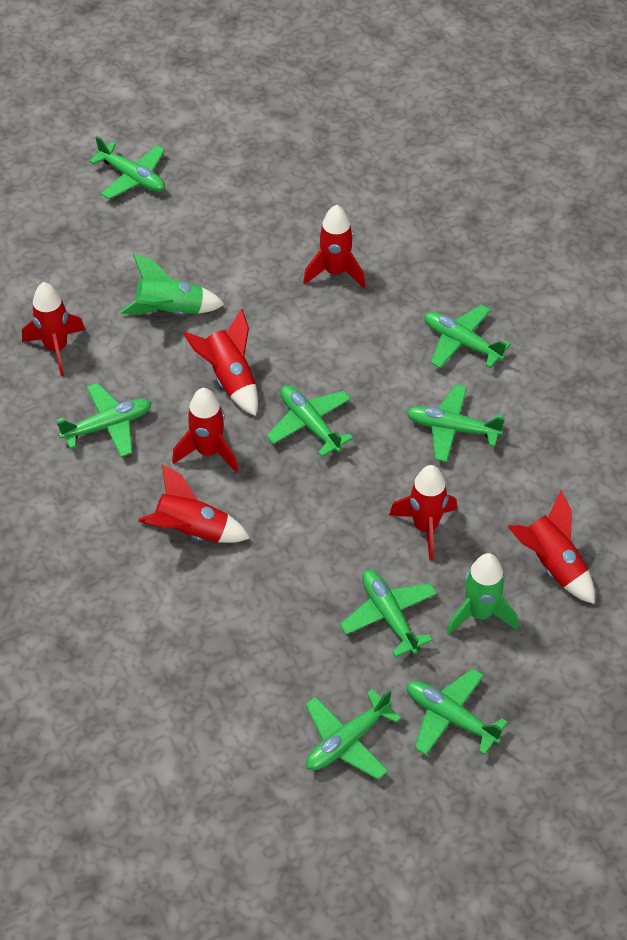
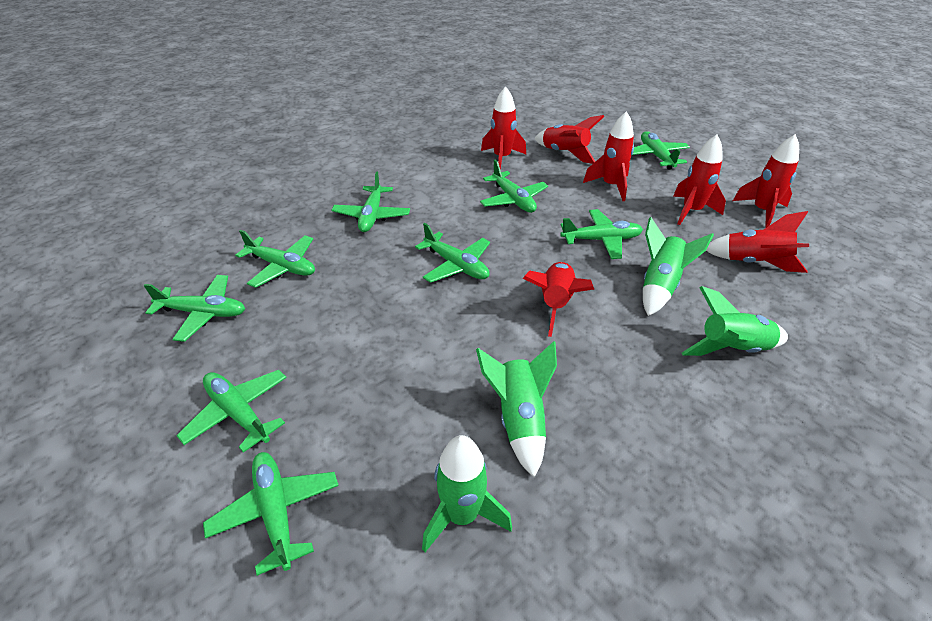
green plane: [57,383,152,457] [89,136,165,199] [266,385,353,457] [305,689,401,780] [340,570,437,657] [406,668,508,755] [407,384,505,462] [424,305,511,368] = 8 -> [144,275,245,342] [176,370,287,453] [203,452,339,576] [235,230,315,288] [331,171,410,232] [415,223,490,283] [480,160,548,213] [560,209,643,259] [632,131,690,170] = 9
green rocket: [120,254,225,315] [447,553,518,635] = 2 -> [422,435,512,552] [476,341,557,477] [643,217,714,316] [682,286,788,356] = 4

